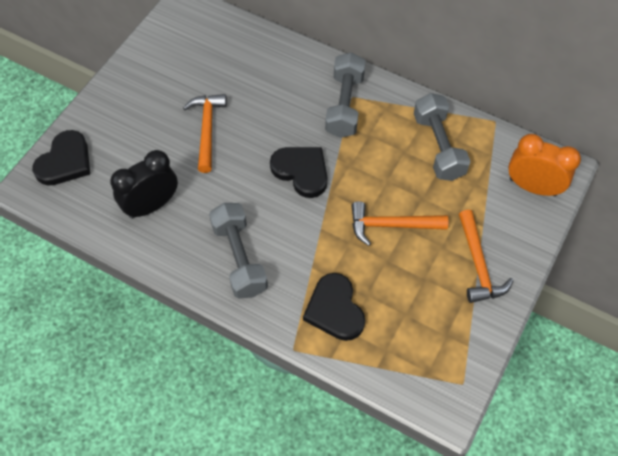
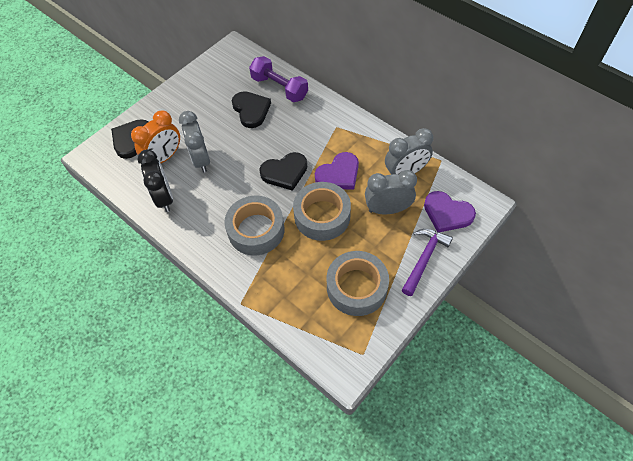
grey clock: none = 0 -> [179,111,210,173] [365,170,417,214] [385,128,433,174] = 3
grey dumbbell: [209,203,268,298] [325,52,366,138] [414,93,471,181] = 3 -> none = 0
grey tape: none = 0 -> [224,196,285,255] [293,182,351,241] [327,251,389,316] = 3
orange hammer: [183,94,227,173] [351,201,448,246] [459,210,514,303] = 3 -> none = 0
purple dumbbell: none = 0 -> [249,56,308,102] = 1
purple hammer: none = 0 -> [402,229,453,296] = 1
purple heart: none = 0 -> [315,152,359,190] [424,191,476,232] = 2

